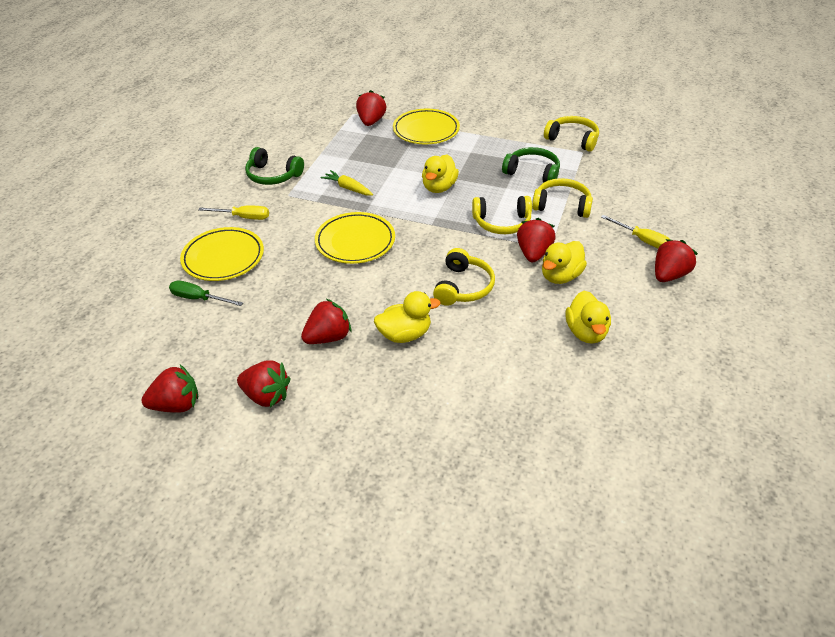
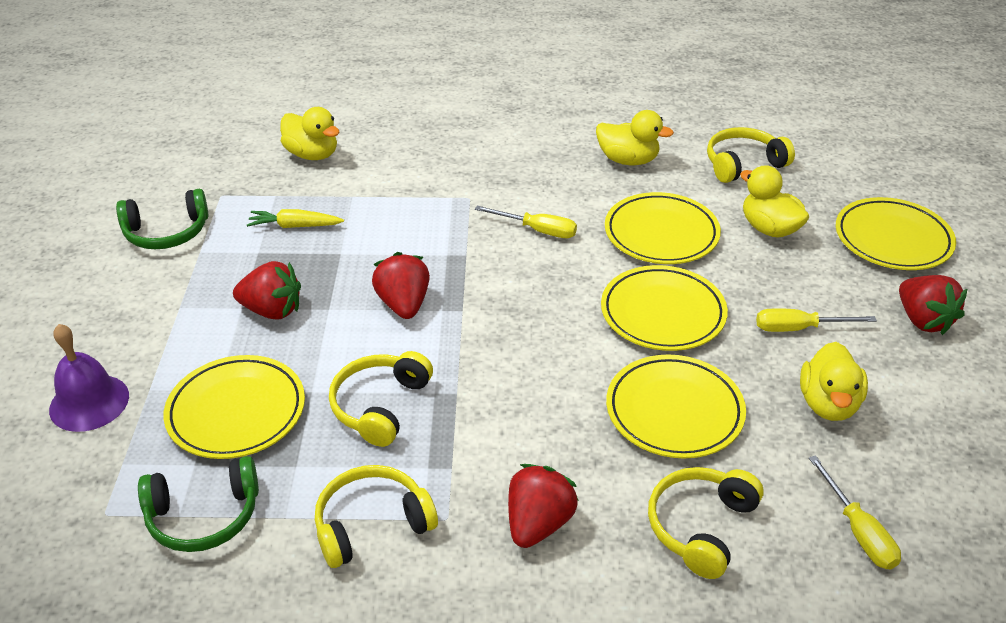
green screwdriver: [169,280,243,306] = 1 -> none = 0
purple bell: none = 0 -> [49,324,129,432] = 1
red strawberry: [141,365,199,413] [237,360,290,407] [301,299,351,344] [356,90,386,126] [517,218,556,262] [655,239,698,282] = 6 -> [233,261,301,320] [372,252,430,319] [508,464,578,548] [899,275,967,335] = 4
yellow plate: [180,227,264,281] [315,212,395,264] [393,109,460,144] = 3 -> [163,355,305,459] [601,265,728,351] [605,192,721,264] [606,355,746,459] [836,197,956,270] = 5
yellow screwdriver: [198,206,269,220] [601,215,670,249] = 2 -> [475,206,577,238] [756,308,877,332] [809,455,901,569] = 3

